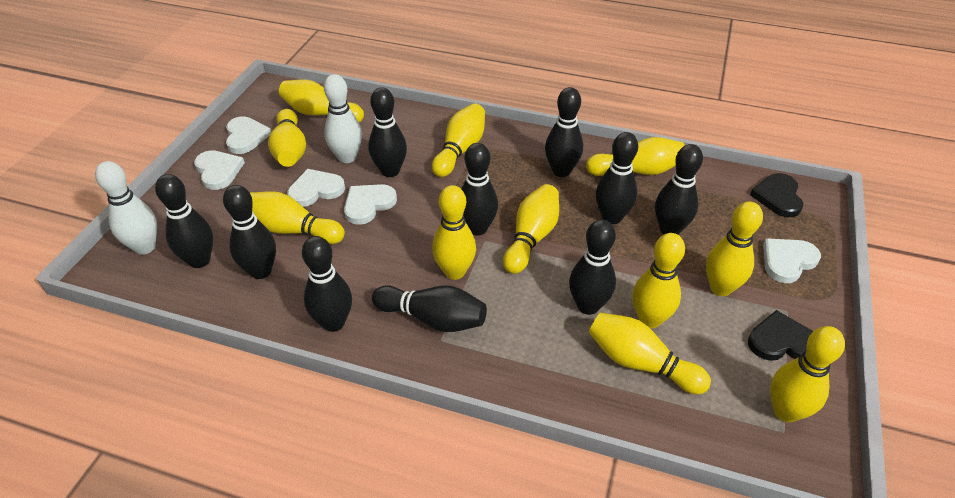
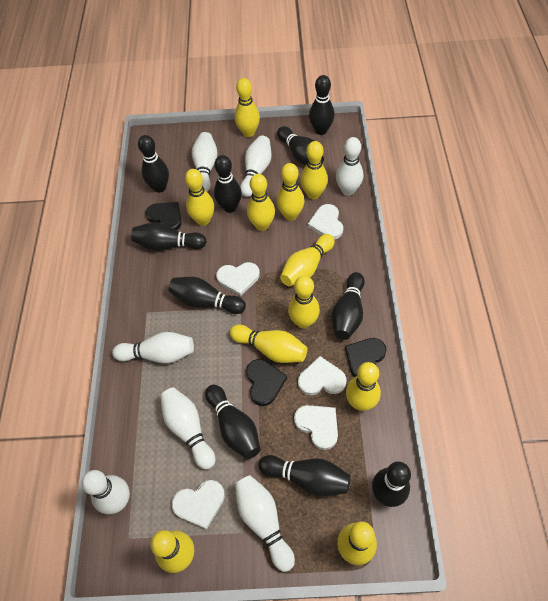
black heart: [748,310,813,361] [750,173,803,217] = 2 -> [145,202,182,230] [246,359,287,406] [345,338,387,377] = 3
white bowling pin: [95,161,157,255] [324,74,362,163] = 2 -> [82,470,130,514] [112,332,194,364] [160,387,216,470] [192,132,218,192] [235,475,295,572] [240,135,272,197] [336,137,363,196] = 7

